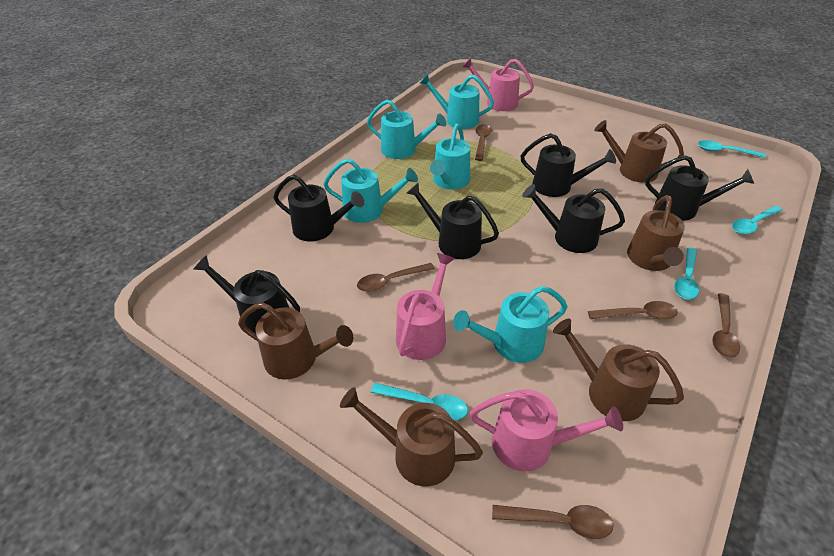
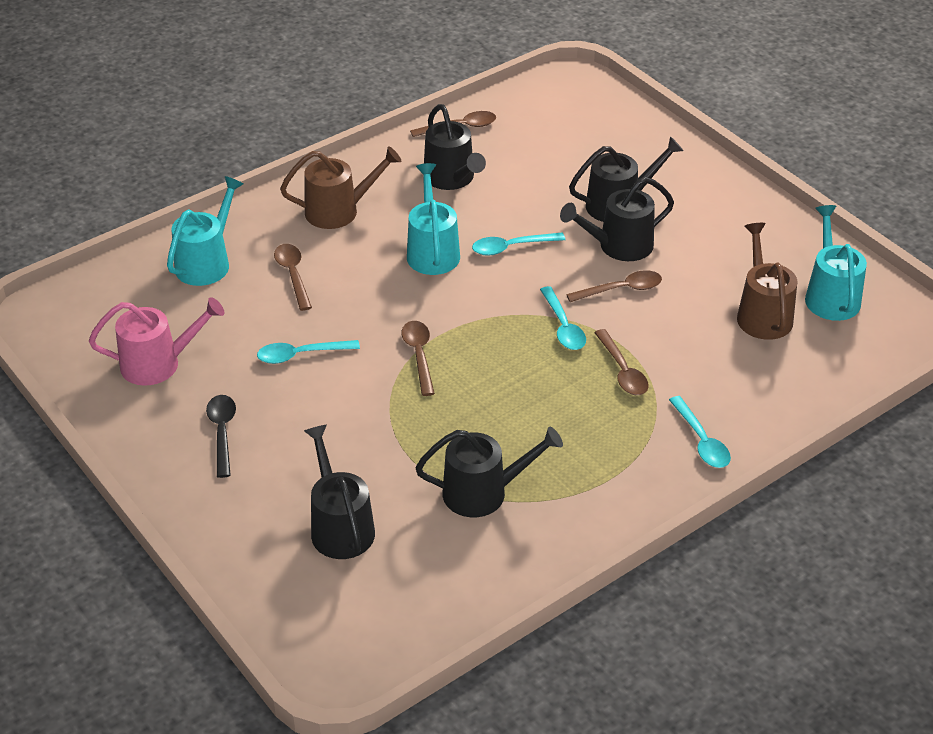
black spoon: none = 0 -> [206,395,236,478] = 1
black watering can: [193,255,300,333] [273,174,364,242] [406,183,499,259] [521,133,616,197] [522,184,625,253] [645,155,754,221] = 6 -> [304,424,375,559] [415,427,563,517] [424,104,486,190] [560,177,674,261] [569,136,684,222] = 5
brown watering can: [238,302,353,379] [340,387,483,486] [553,319,684,421] [594,120,684,183] [627,195,685,271] = 5 -> [280,146,401,229] [737,223,798,340] = 2
pink watering can: [396,253,455,360] [462,58,534,111] [470,389,623,472] = 3 -> [89,297,225,386] = 1
turquoise watering can: [323,159,418,223] [367,99,446,159] [420,74,494,129] [430,124,470,189] [453,286,568,363] = 5 -> [167,176,244,286] [407,163,460,275] [805,205,867,321] = 3

